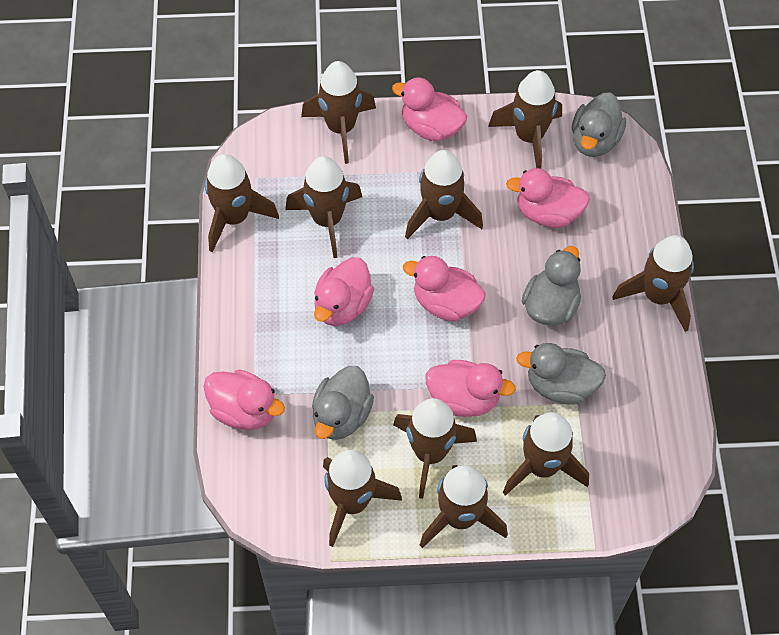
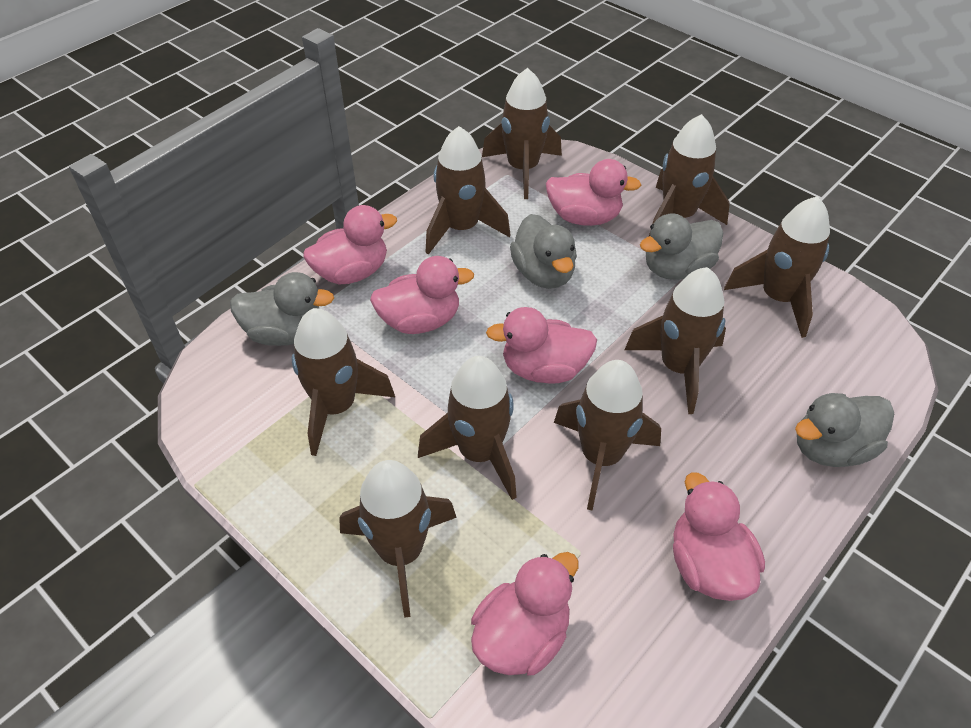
brown rocket: [205,154,279,252] [285,156,362,258] [301,61,376,164] [323,450,402,547] [393,398,477,499] [405,150,483,239] [420,465,508,548] [488,70,562,169] [503,412,589,496] [612,235,694,332] = 10 -> [292,308,395,456] [339,460,457,618] [418,356,517,500] [425,126,511,255] [482,68,562,199] [554,360,661,511] [625,267,726,414] [649,114,730,236] [724,196,830,338] = 9

